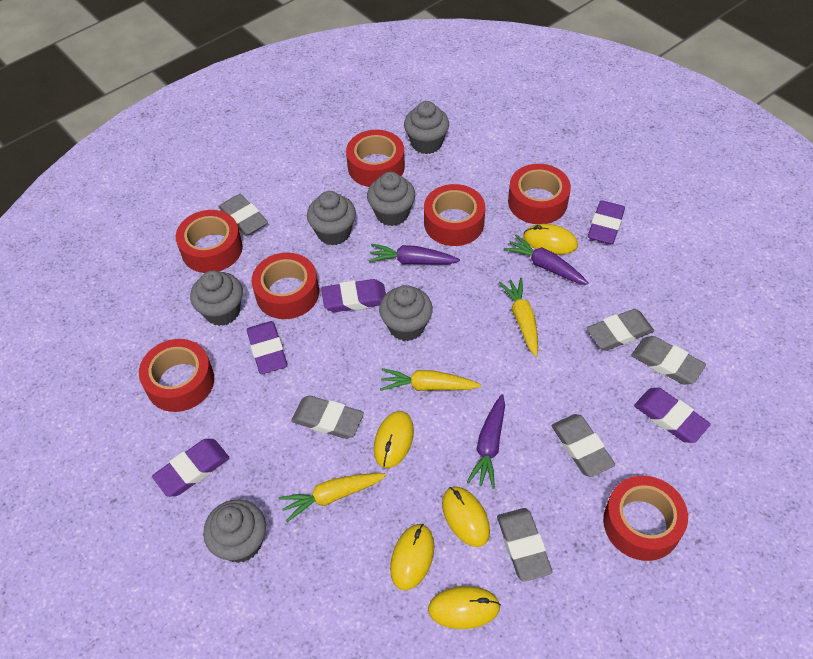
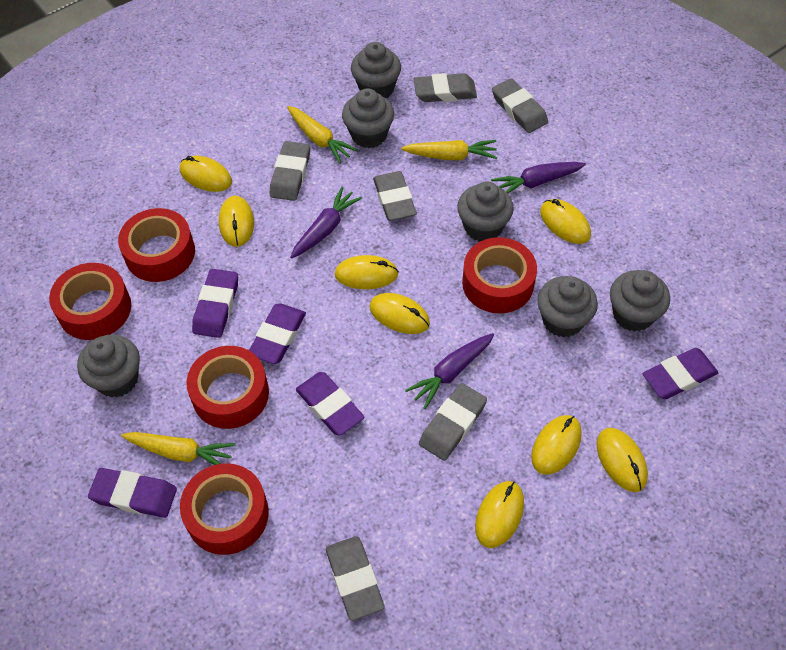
red tape: [139,339,214,412] [176,210,243,273] [252,252,319,319] [346,130,405,187] [424,184,485,246] [508,164,571,224] [603,476,688,561] = 7 -> [49,263,131,340] [118,208,195,282] [180,463,269,555] [186,346,269,429] [462,237,537,314] = 5
yellow mouse: [374,411,414,468] [390,524,434,591] [428,586,501,629] [442,486,490,547] [523,224,578,255] = 5 -> [180,156,232,192] [219,196,254,247] [335,255,399,289] [370,293,430,334] [475,481,524,548] [531,415,582,475] [540,199,591,244] [596,428,648,492] = 8

